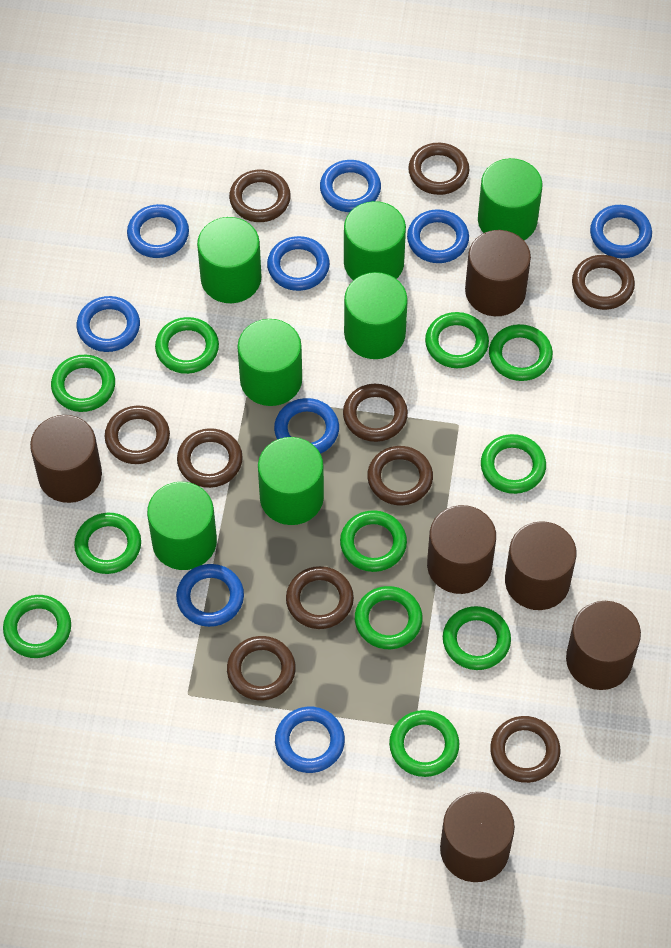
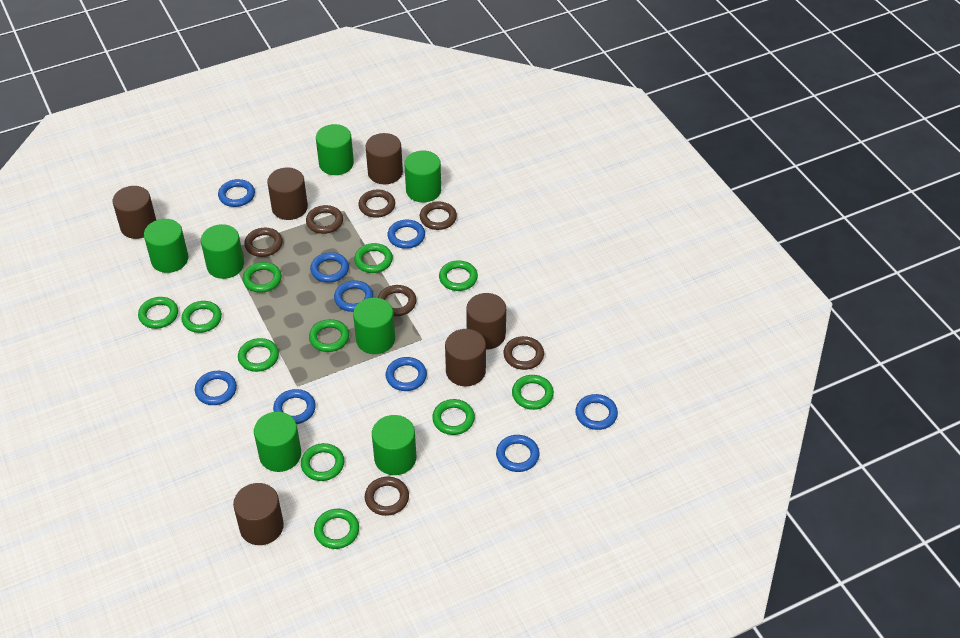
brown ring: [105,406,170,464] [177,428,243,488] [227,636,296,701] [229,170,291,222] [286,566,354,629] [343,384,408,442] [367,446,433,505] [408,143,469,195] [490,716,560,783] [572,255,635,310] = 10 -> [244,228,283,257] [306,205,343,234] [358,190,395,218] [365,477,409,516] [378,285,417,316] [420,202,457,230] [503,336,544,370] = 7

